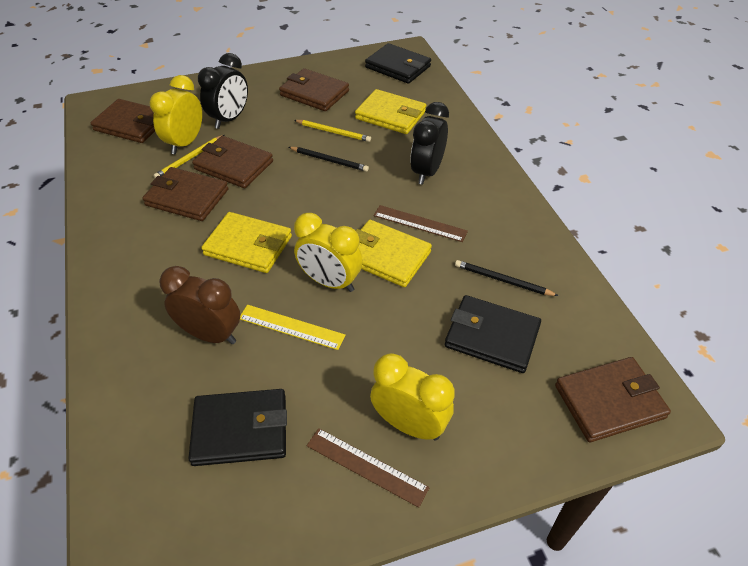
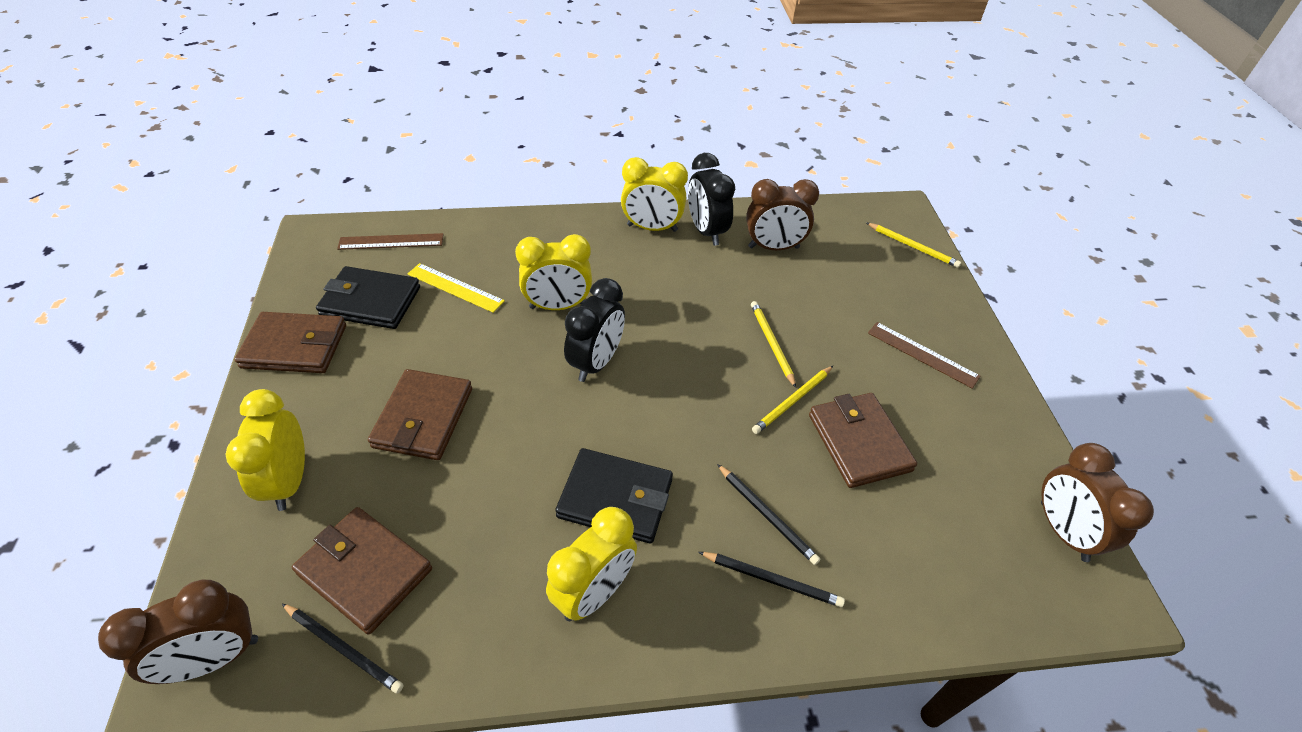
black pencil: [289,147,369,172] [455,260,559,296] = 2 -> [282,604,404,694] [699,552,845,607] [717,464,820,565] = 3
black wallet: [188,389,287,466] [365,43,431,84] [445,295,541,373] = 3 -> [316,266,420,329] [555,448,673,543] = 2
brown clock: [159,266,240,344] = 1 -> [98,580,258,684] [746,179,819,250] [1041,443,1154,562] = 3
brown wallet: [91,99,155,143] [142,167,228,221] [192,136,273,188] [279,68,349,111] [555,357,671,442] = 5 -> [234,312,346,373] [292,507,432,635] [368,369,472,460] [809,393,917,488] = 4
yellow clock: [150,75,202,154] [294,213,363,292] [370,353,455,440] = 3 -> [225,389,305,511] [515,234,592,310] [546,507,637,621] [621,157,688,232] = 4
yellow pencil: [153,135,224,178] [294,120,371,142] = 2 -> [751,301,796,388] [752,366,833,434] [866,222,961,268] = 3
yellow wallet: [201,212,292,273] [355,89,426,134] [356,220,432,287] = 3 -> none = 0

